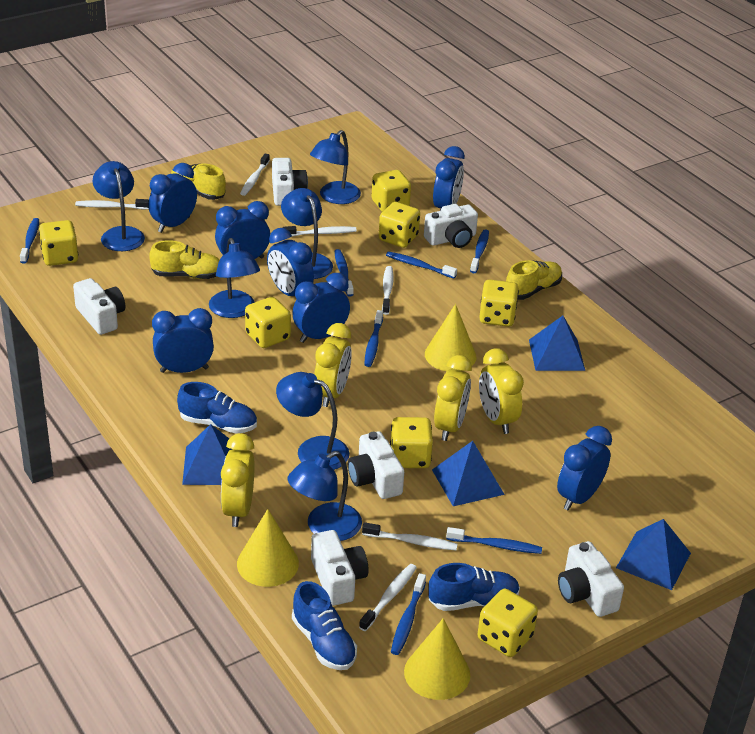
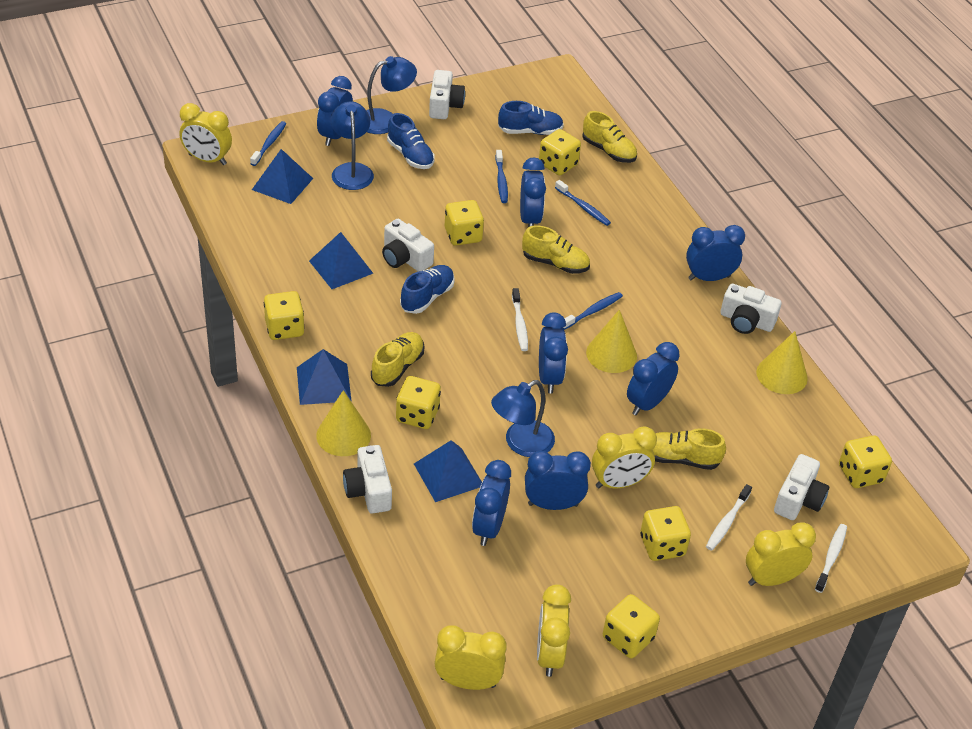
blue lamp: [93,161,145,251] [209,238,260,318] [276,372,349,470] [281,188,333,279] [287,451,362,541] [310,130,361,204] = 6 -> [330,101,374,190] [366,56,417,134] [491,380,555,457] = 3
blue toothbrush: [20,218,39,264] [335,249,354,297] [364,310,383,367] [386,251,457,278] [391,573,426,655] [446,527,542,554] [470,230,489,273] = 7 -> [250,121,286,166] [495,150,508,203] [555,180,611,226] [562,292,623,330] = 4
white camera: [73,278,125,335] [272,158,308,206] [311,530,369,606] [348,431,404,499] [424,204,478,248] [558,541,624,617] = 6 -> [343,445,392,513] [382,219,434,272] [429,70,465,119] [720,284,782,334] [774,454,829,520] = 5
white toothbrush: [75,199,149,209] [240,154,270,196] [282,226,357,236] [359,564,417,631] [362,522,458,551] [382,266,393,315] = 6 -> [512,288,528,351] [706,484,752,551] [815,524,847,593] = 3
yellow clock: [221,433,255,527] [314,323,352,407] [434,355,472,441] [479,348,524,434] = 4 -> [179,103,232,165] [434,626,507,690] [537,584,571,677] [592,426,657,488] [746,522,816,586] = 5
yellow shoe: [149,240,220,279] [171,163,226,200] [506,260,562,300] = 3 -> [371,332,424,387] [522,225,590,274] [582,111,637,163] [652,428,726,470] = 4

